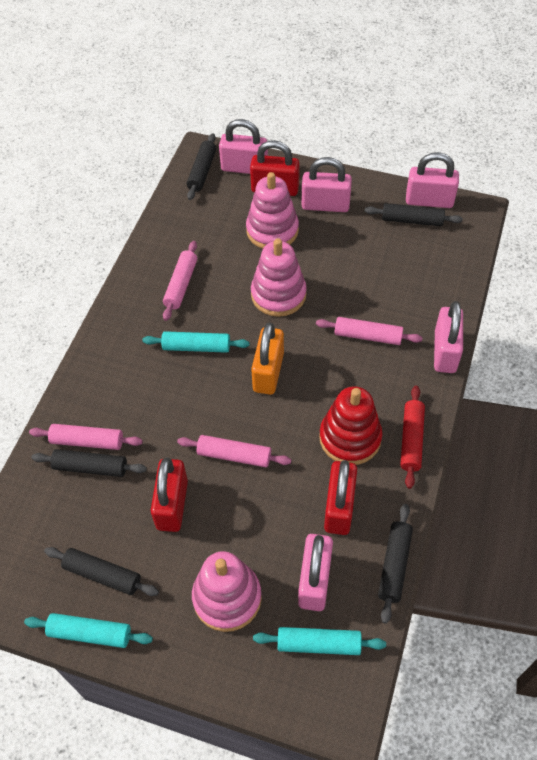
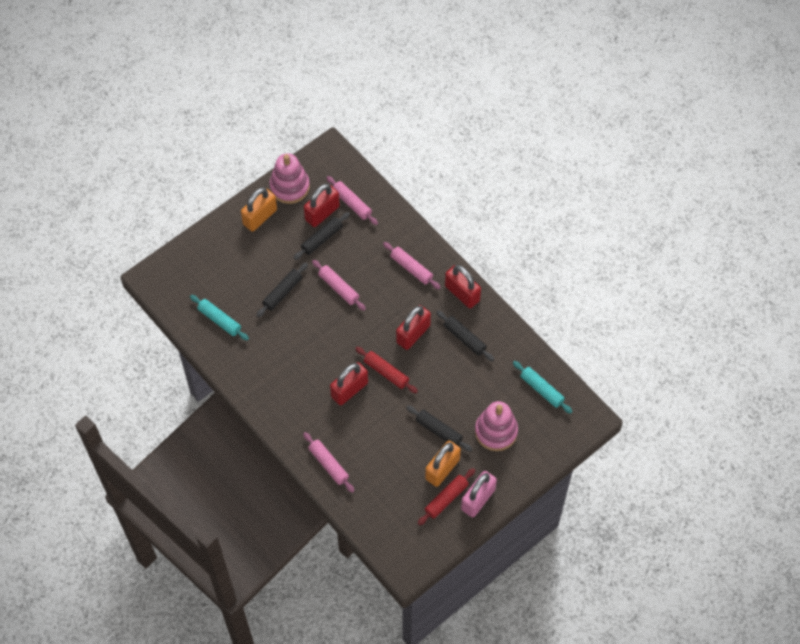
black rolling pin: [31,449,147,477] [44,547,159,596] [187,133,216,200] [365,203,463,226] [378,504,413,624] = 5 -> [256,263,308,317] [294,212,350,260] [406,406,472,452] [436,310,494,361] = 4
orange padlock: [251,322,284,395] = 1 -> [241,188,277,232] [425,440,461,487] = 2
pink padlock: [219,119,268,174] [298,534,333,611] [301,157,352,212] [406,152,459,208] [434,301,463,373] = 5 -> [461,471,497,517] = 1
pink stacking toy: [192,551,262,632] [246,172,299,249] [251,238,307,317] = 3 -> [269,153,310,204] [475,401,518,451] = 2
red padlock: [151,457,188,532] [250,140,300,196] [324,460,357,535] = 3 -> [304,184,340,227] [330,362,368,405] [396,305,431,350] [445,265,481,308] = 4
red rolling pin: [400,386,425,489] = 1 -> [355,347,418,393] [418,468,475,525] = 2
red stacking toy: [319,386,383,465] = 1 -> none = 0
turquoise rolling pin: [24,613,153,648] [142,331,250,353] [253,627,386,655] = 3 -> [190,295,249,341] [513,361,573,414] = 2

